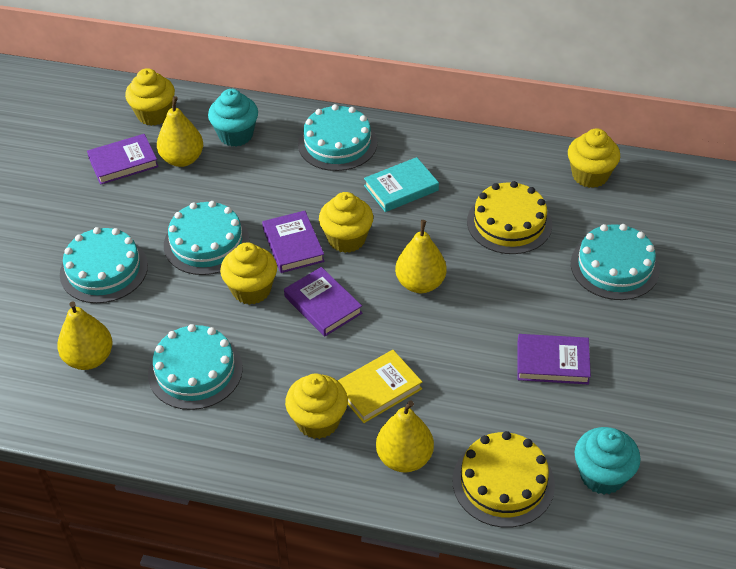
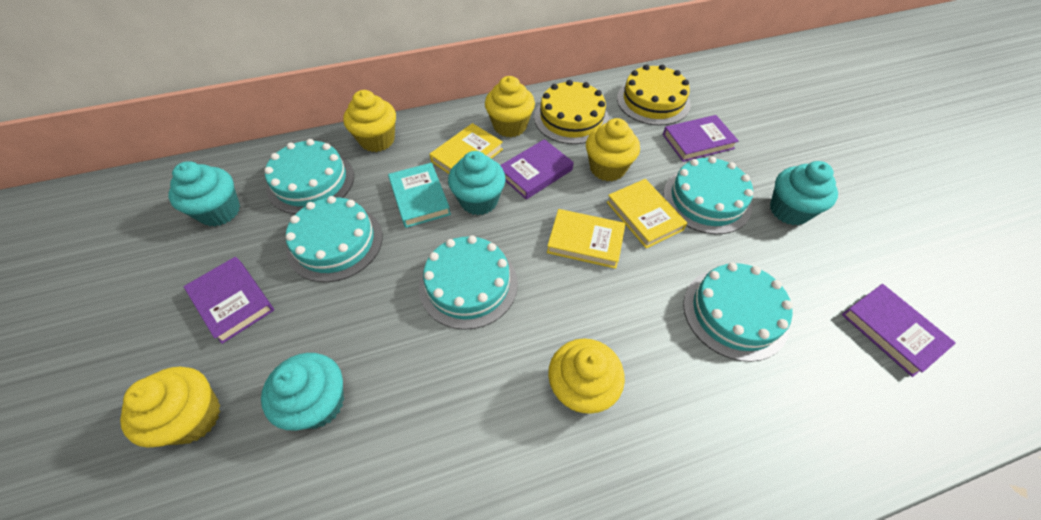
turquoise cupcake: [208,89,258,147] [575,427,641,494] = 2 -> [168,161,240,226] [261,353,344,431] [448,151,506,215] [770,161,838,225] = 4
yellow book: [338,350,422,423] = 1 -> [430,123,503,174] [547,209,626,269] [607,179,687,249] = 3
yellow pear: [57,301,113,370] [157,96,203,167] [376,400,434,472] [395,220,447,293] = 4 -> none = 0

